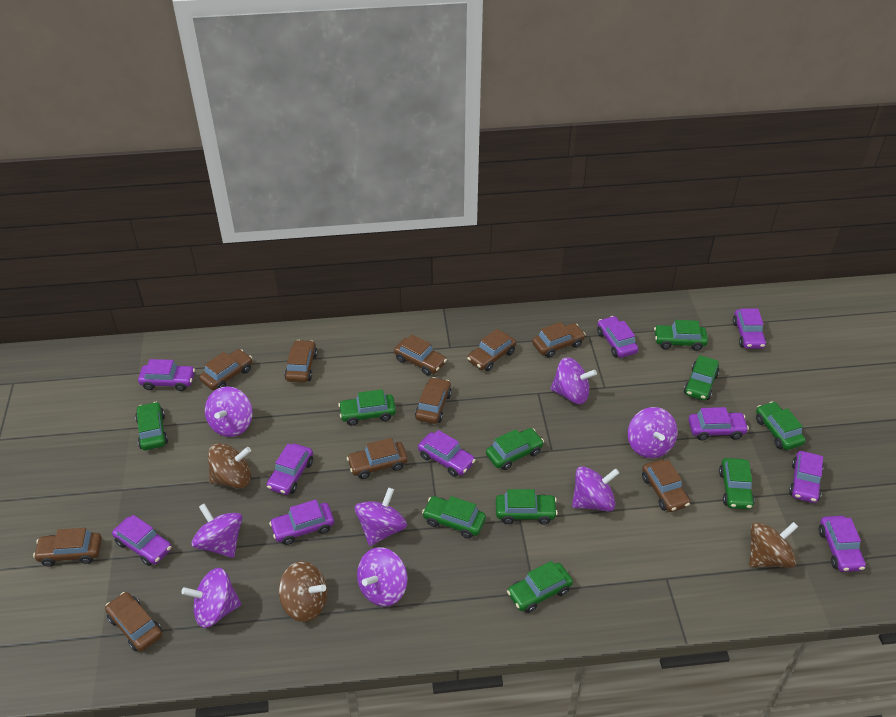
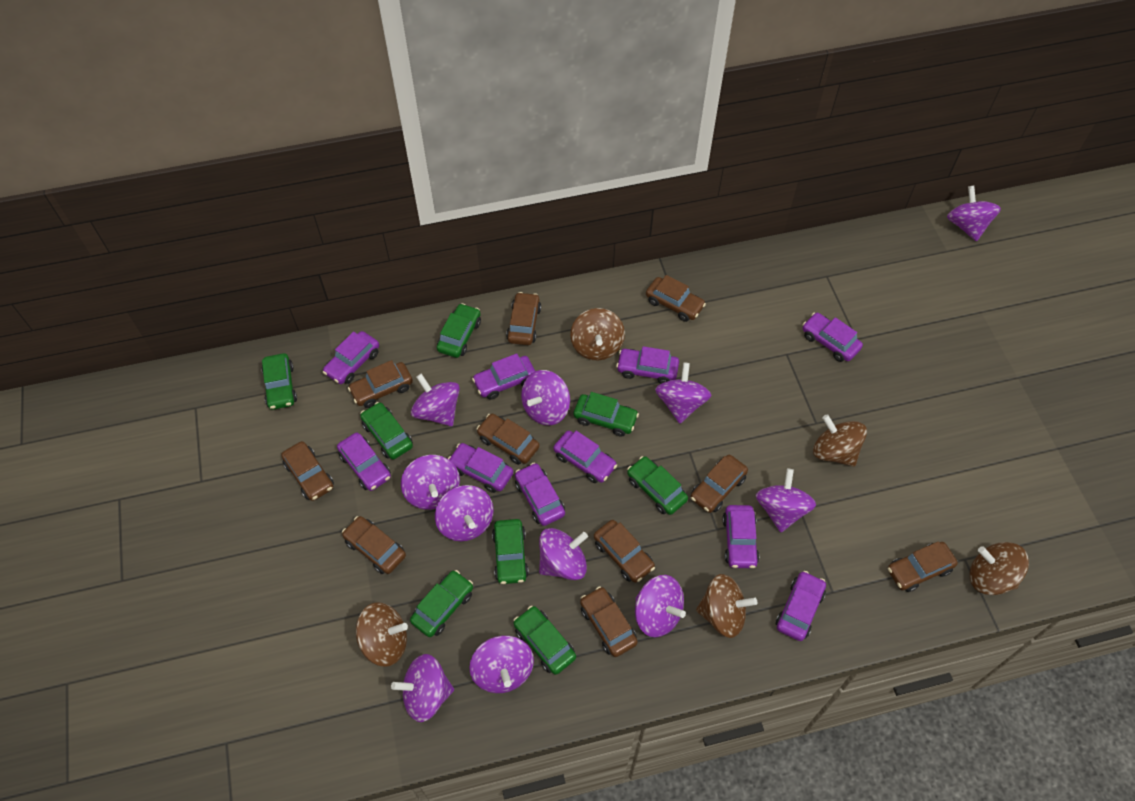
brown spinning top: [208,443,251,489] [279,561,327,622] [749,522,798,568] = 3 -> [356,602,408,667] [570,308,625,360] [696,574,757,638] [813,414,867,467] [970,542,1029,595] = 5
green car: [135,402,168,450] [338,389,396,426] [422,496,486,539] [486,428,544,470] [496,489,558,525] [507,561,573,613] [654,320,708,351] [684,355,720,401] [719,458,755,510] [756,401,806,450] = 10 -> [262,353,297,410] [360,402,413,460] [410,570,473,637] [437,303,481,358] [492,519,529,584] [513,606,576,675] [574,392,639,437] [627,456,688,515] = 8
purple spinning top: [181,568,241,628] [191,503,242,558] [205,386,252,437] [355,487,407,546] [357,547,408,607] [550,357,597,404] [572,466,619,511] [628,407,678,458] = 8 -> [391,654,454,722] [401,455,460,510] [411,374,460,426] [435,485,493,541] [469,635,534,693] [521,370,570,425] [539,528,588,580] [635,575,686,637] [655,363,711,424] [756,469,816,532] [947,186,1001,242] = 11

